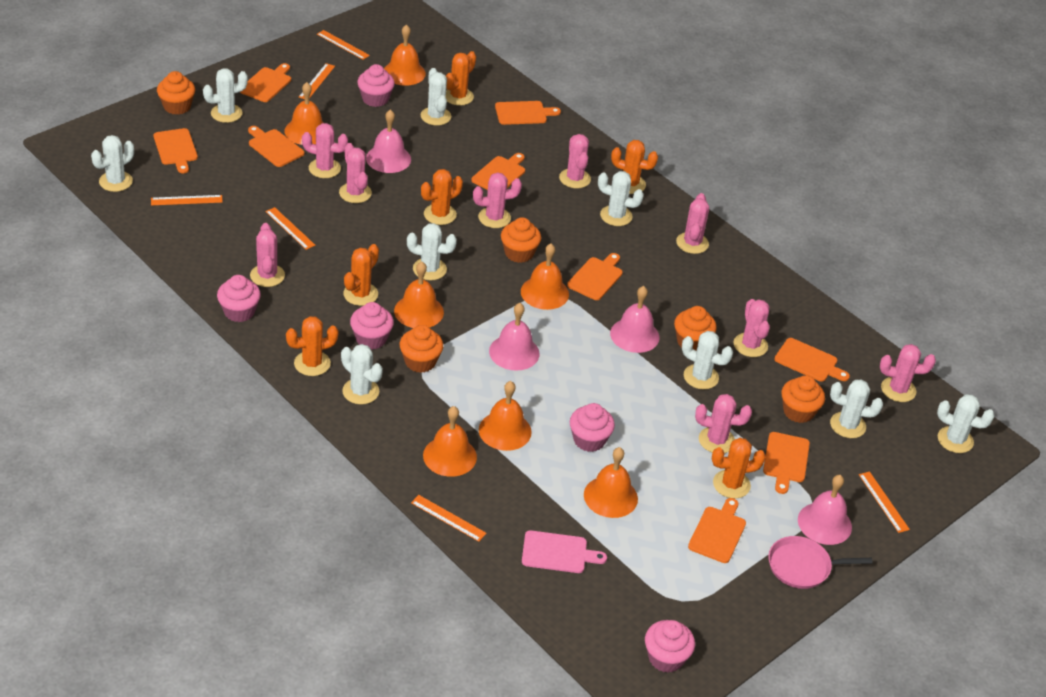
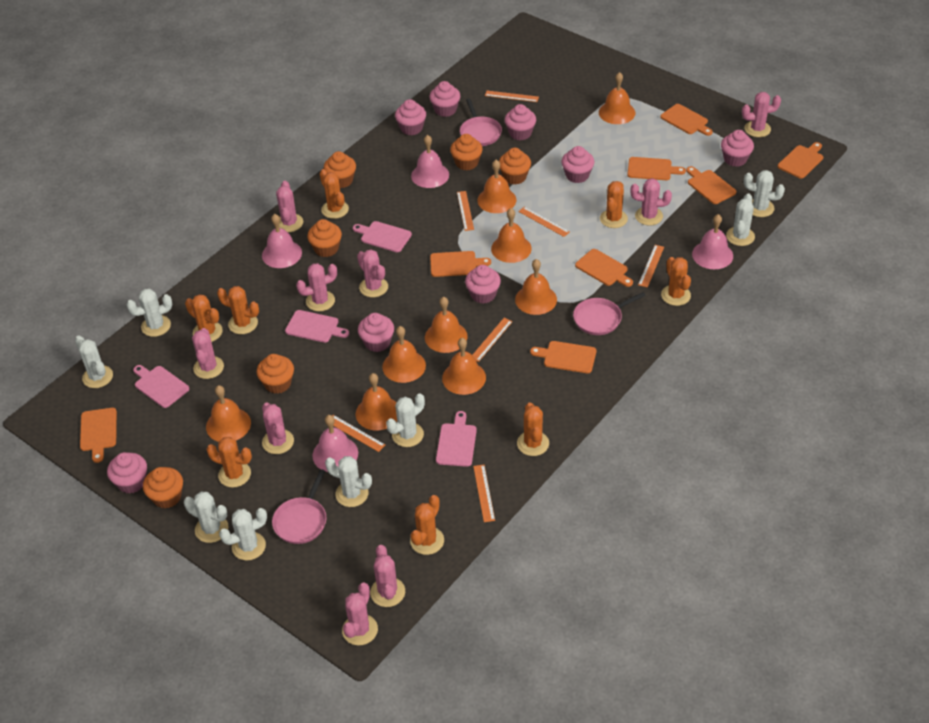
orange bell: [285,82,324,145] [384,24,426,86] [394,262,444,328] [423,406,477,477] [479,381,532,451] [521,244,569,310] [584,447,638,518] = 7 -> [206,385,251,442] [356,373,397,431] [382,326,426,383] [425,297,468,353] [442,338,486,395] [478,160,516,213] [491,208,532,263] [515,259,557,315] [599,72,635,124] = 9
orange cactus: [286,316,338,376] [343,244,379,306] [421,169,463,225] [446,51,476,106] [611,140,658,194] [712,438,766,499] = 6 -> [185,294,223,342] [207,437,252,488] [217,286,259,334] [320,169,349,219] [410,495,444,555] [517,403,549,456] [600,181,628,228] [661,257,691,306] = 8
orange cupcake: [157,71,195,115] [400,325,443,373] [501,217,541,263] [674,306,717,351] [781,375,825,423] = 5 -> [143,467,183,509] [256,354,294,394] [307,219,342,257] [324,151,356,188] [450,134,483,170] [499,148,531,185] = 6
orange cutting board: [153,128,198,173] [240,63,291,102] [248,126,305,167] [471,153,525,190] [495,101,561,125] [567,253,623,300] [688,498,746,563] [763,432,810,494] [775,338,850,382] = 9 -> [80,408,117,463] [430,251,491,277] [530,341,596,373] [575,249,633,287] [627,157,686,180] [660,104,713,136] [686,166,737,204] [778,142,823,179] = 8
orange ruler: [151,195,223,205] [265,207,315,250] [299,63,335,99] [317,30,370,60] [411,495,486,542] [859,472,910,533] = 6 -> [333,415,385,452] [457,191,474,231] [473,318,513,362] [473,465,495,522] [485,91,539,102] [518,206,570,237] [638,245,664,288] = 7
pink cupcake: [217,275,261,322] [350,302,394,350] [357,64,395,107] [570,403,615,452] [645,620,695,673] = 5 -> [107,452,147,494] [358,313,394,352] [395,99,426,135] [429,81,460,117] [465,265,501,304] [505,104,536,140] [562,146,594,183] [721,130,754,167] = 8
pink cutting board: [522,530,607,573] = 1 -> [133,365,189,408] [285,310,349,343] [353,221,412,252] [436,411,477,467] = 4
pink pan: [768,536,873,589] = 1 -> [272,469,326,544] [460,99,502,146] [573,292,646,335] = 3
white cactus: [91,135,134,192] [203,68,248,123] [341,344,383,405] [407,223,457,280] [421,68,451,126] [598,171,644,226] [682,331,733,389] [830,379,883,438] [937,394,995,453] = 9 -> [75,336,113,388] [126,289,172,337] [184,492,229,543] [219,508,267,561] [325,456,372,507] [386,393,425,447] [726,193,755,246] [744,170,785,217] = 8

